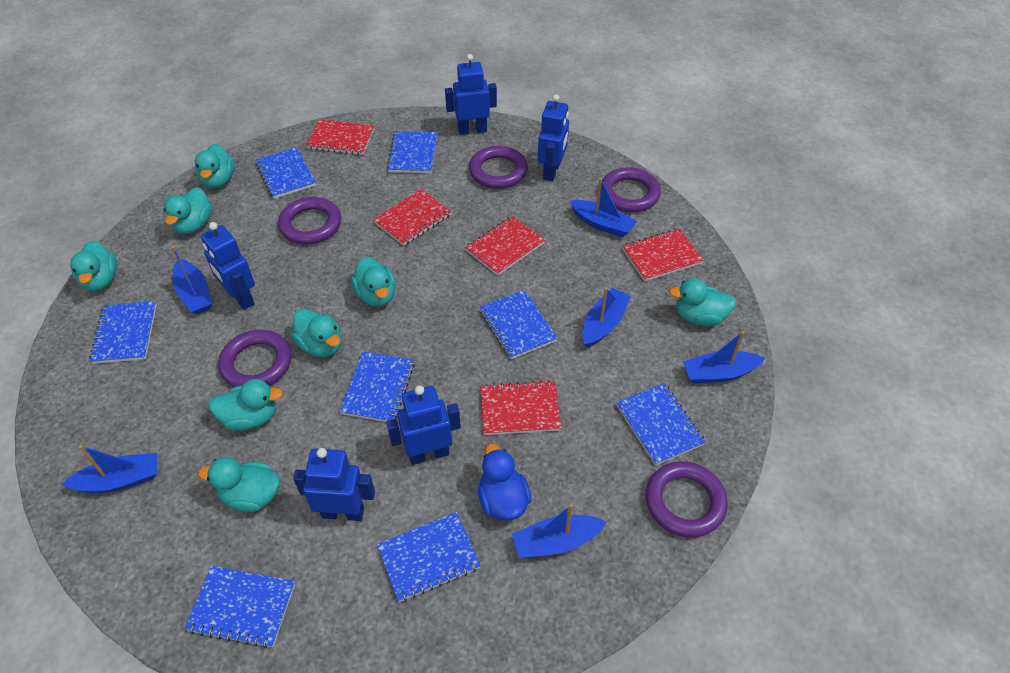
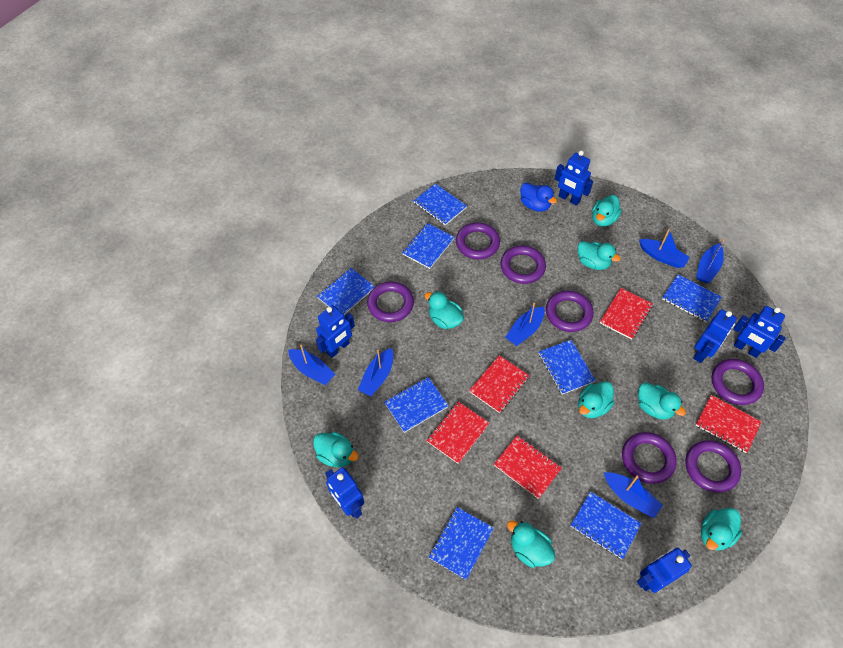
blue robot: [201,222,255,310] [293,448,375,521] [386,385,461,465] [445,54,497,135] [538,94,569,181] = 5 -> [316,305,355,358] [325,467,364,519] [555,151,593,206] [637,548,692,593] [693,309,737,363] [733,306,786,358] = 6
purple ring: [218,330,292,387] [278,197,341,244] [469,146,528,189] [601,167,661,212] [645,461,728,538] = 5 -> [367,282,414,322] [456,222,500,259] [500,245,546,284] [546,291,594,332] [622,432,677,484] [685,440,741,493] [711,359,764,405] = 7

